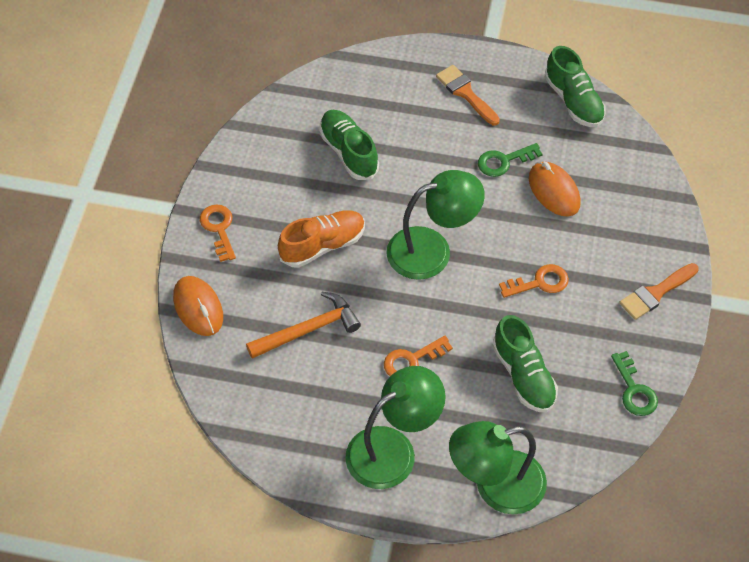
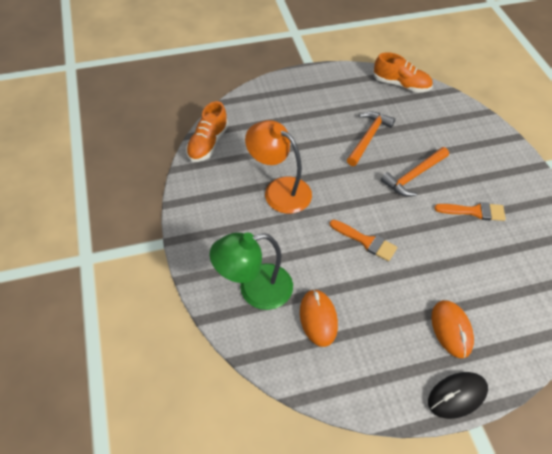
black mouse: none = 0 -> [428,372,488,419] = 1
green key: [478,143,542,177] [611,351,658,416] = 2 -> none = 0
green lamp: [345,366,446,489] [386,170,485,280] [449,421,547,514] = 3 -> [210,232,293,310] = 1
green shoe: [319,110,379,180] [492,315,558,412] [545,46,606,127] = 3 -> none = 0
orange hammer: [246,292,361,359] = 1 -> [347,112,395,166] [381,147,449,197] = 2
orange key: [200,204,236,262] [384,336,453,376] [499,264,569,298] = 3 -> none = 0
orange lamp: none = 0 -> [245,120,312,214] = 1
orange shoe: [278,211,365,268] = 1 -> [186,101,228,162] [373,52,433,92] = 2

